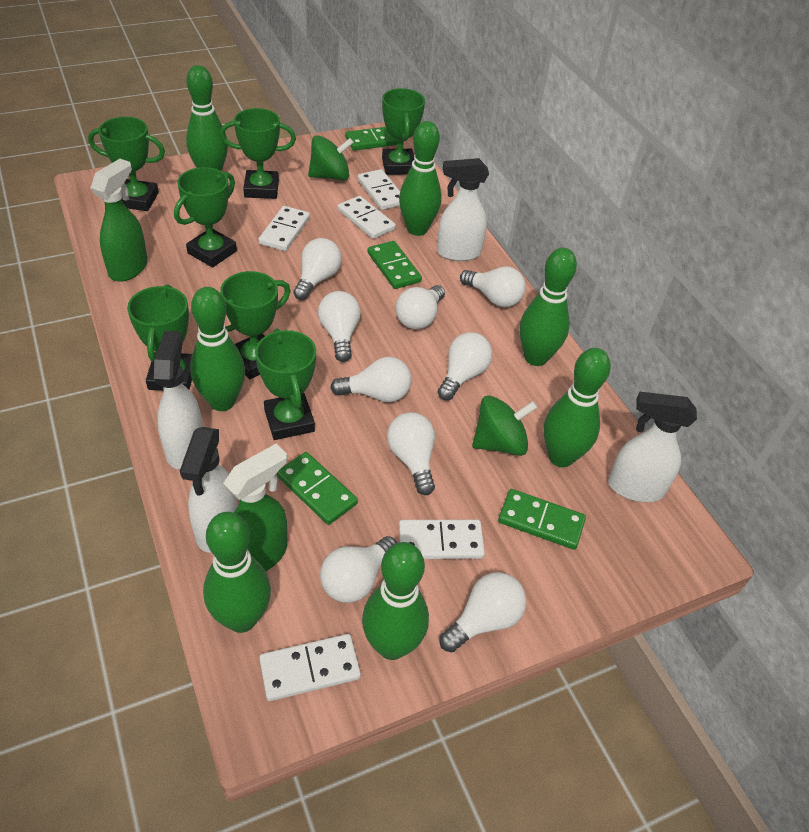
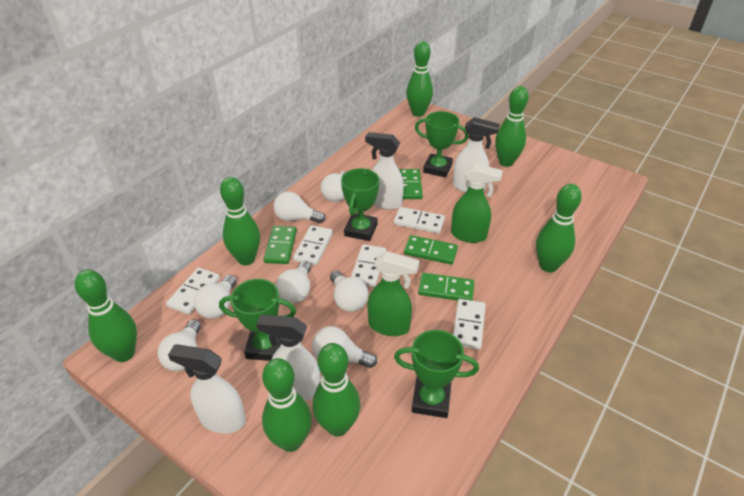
green spinning top: [308,135,354,181] [472,395,538,456] = 2 -> none = 0
green trophy: [88,117,165,211] [127,284,192,391] [174,167,237,267] [220,108,296,199] [220,271,291,379] [255,328,316,440] [382,88,425,175] = 7 -> [219,279,296,361] [341,168,379,241] [394,330,479,418] [415,111,469,177] = 4
white light bulb: [293,238,342,300] [318,291,361,362] [320,536,397,603] [330,357,412,402] [387,412,435,495] [395,285,445,329] [438,332,492,400] [440,572,526,652] [460,266,526,307] = 9 -> [158,319,201,371] [194,275,236,319] [273,192,325,223] [276,261,311,303] [312,326,377,368] [321,171,346,202] [330,270,369,312] = 7

